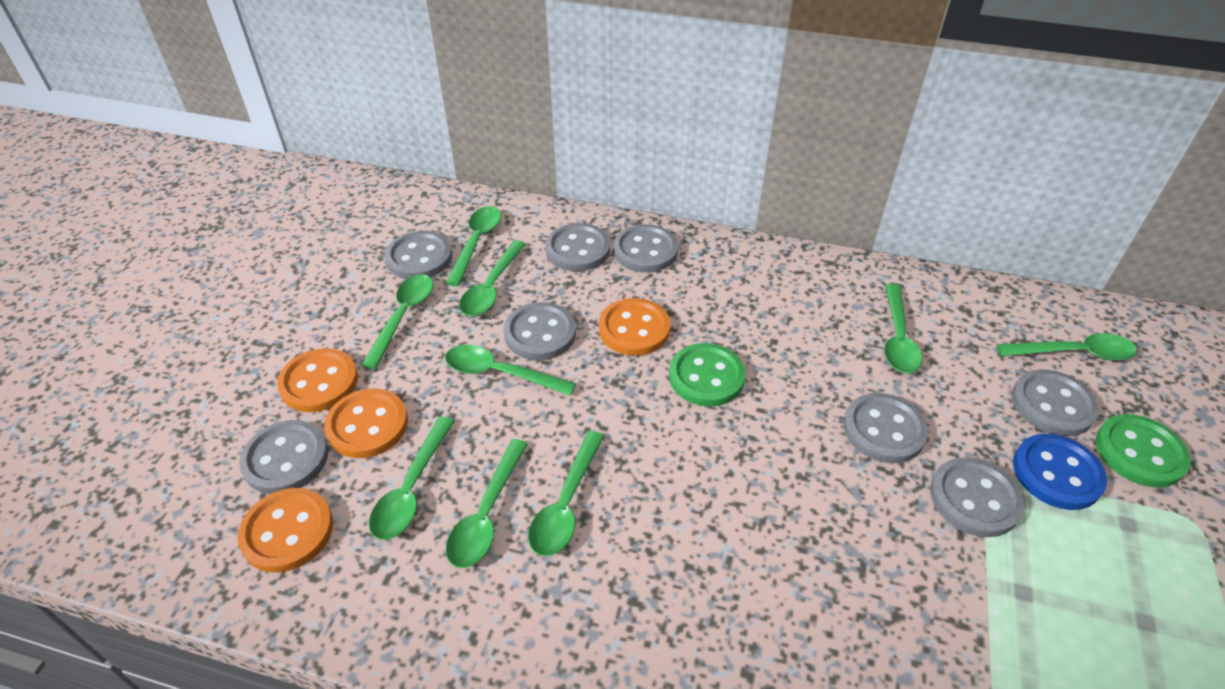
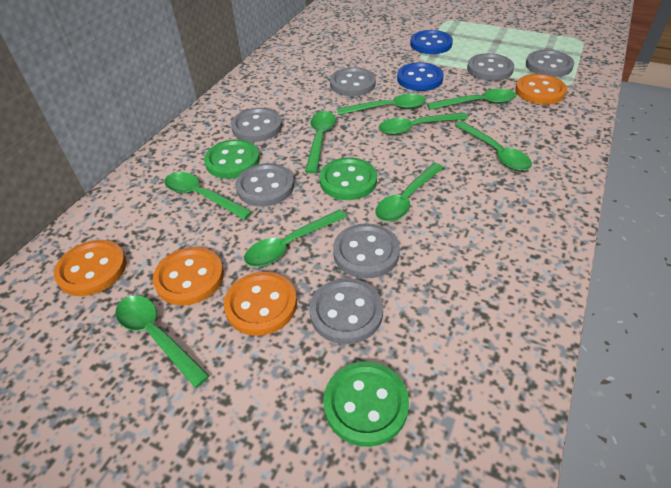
blue button: [1013,434,1107,510] = 1 -> [397,62,444,91] [410,30,453,54] = 2
green button: [669,343,746,407] [1096,414,1191,488] = 2 -> [204,139,260,179] [319,157,377,200] [323,361,409,447] = 3
grey button: [239,420,328,494] [385,231,452,279] [504,302,576,360] [545,223,610,271] [613,224,678,273] [843,393,928,463] [930,457,1024,537] [1012,369,1099,436] = 8 -> [231,108,282,142] [235,163,294,207] [309,278,383,344] [330,67,376,96] [333,224,400,279] [467,53,514,81] [526,50,574,77] = 7

